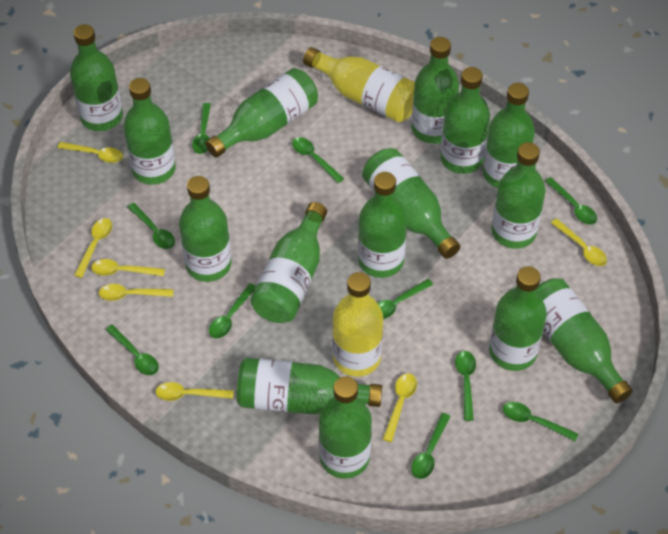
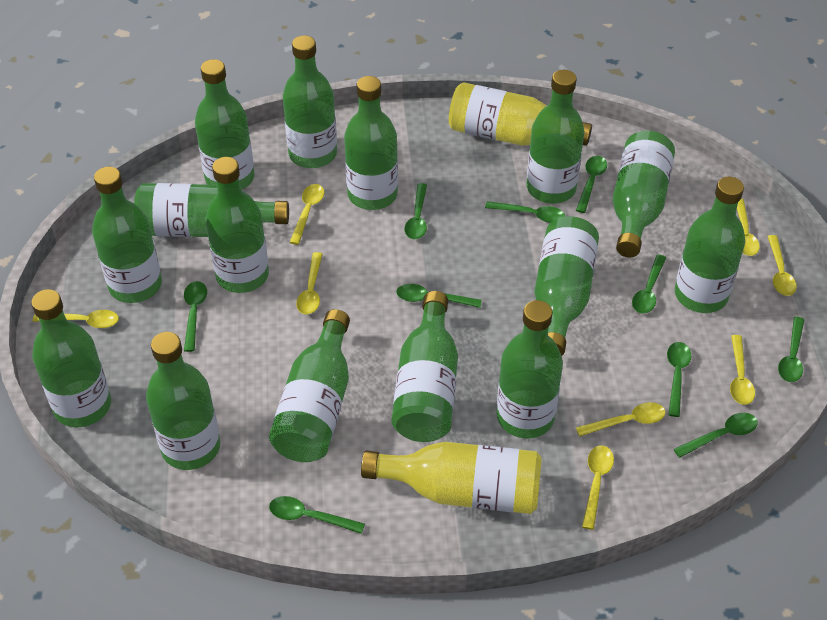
yellow spoon: [58,142,123,163] [74,218,112,278] [91,259,165,276] [99,284,173,301] [156,382,234,401] [383,373,417,442] [551,218,607,266] = 7 -> [33,310,119,328] [289,184,324,245] [296,252,323,315] [576,402,666,437] [582,445,614,530] [730,335,755,405] [737,198,760,256] [767,235,797,296] = 8

